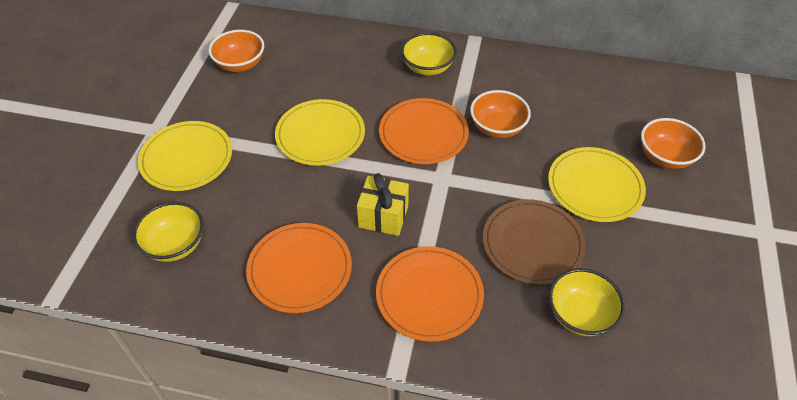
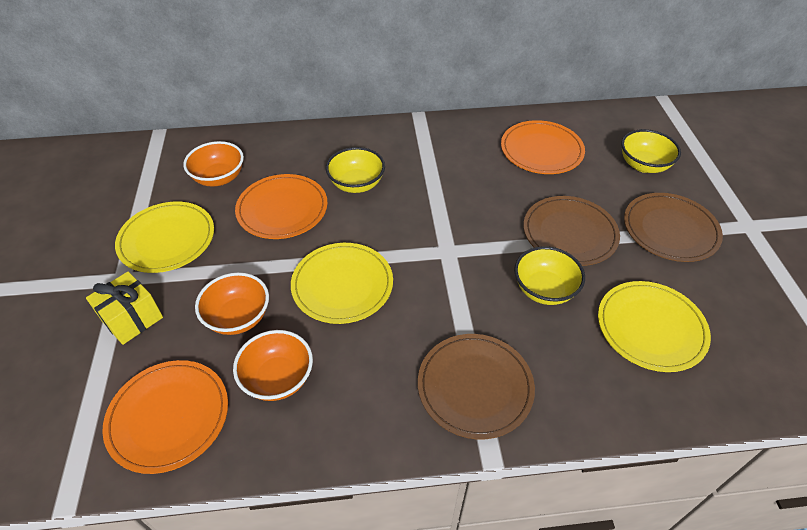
brown plate: [483,199,586,285] = 1 -> [418,334,535,439] [523,196,620,266] [624,193,723,262] = 3

